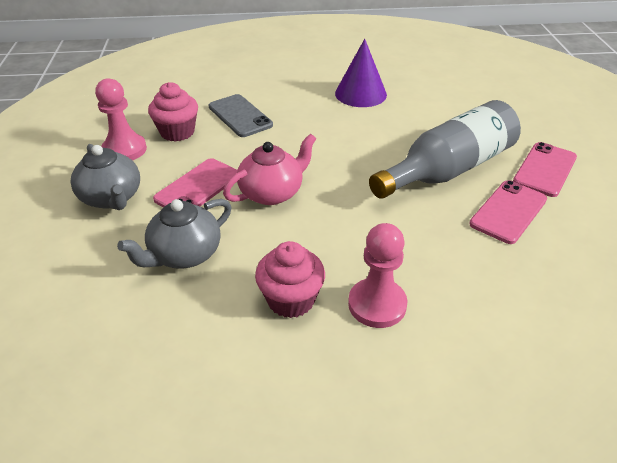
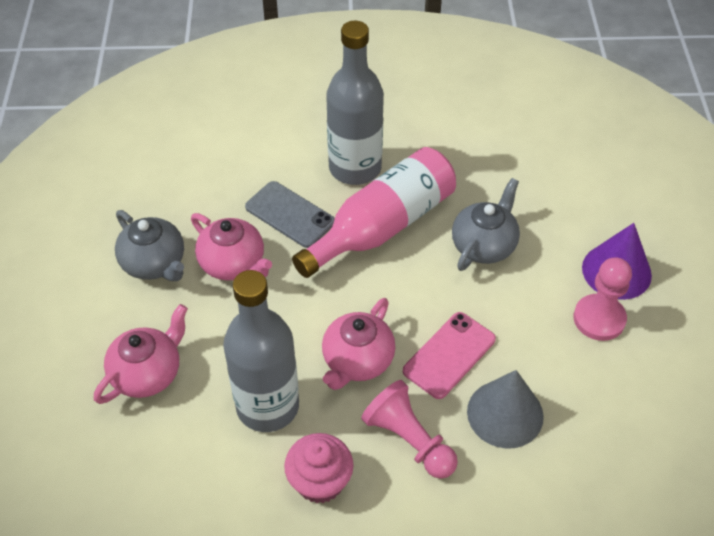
grey bottle: [369,100,521,199] = 1 -> [223,270,299,432] [326,21,384,185] = 2
grey cone: none = 0 -> [467,370,544,449] = 1
pink bottle: none = 0 -> [292,147,456,278] = 1
pink cupcake: [148,82,198,141] [255,241,325,318] = 2 -> [284,433,354,503] = 1
pink phone: [153,158,237,207] [469,180,547,244] [513,142,577,197] = 3 -> [403,312,496,399] = 1
pink teapot: [223,134,316,205] = 1 -> [94,304,188,404] [191,213,272,280] [322,298,395,390] = 3

